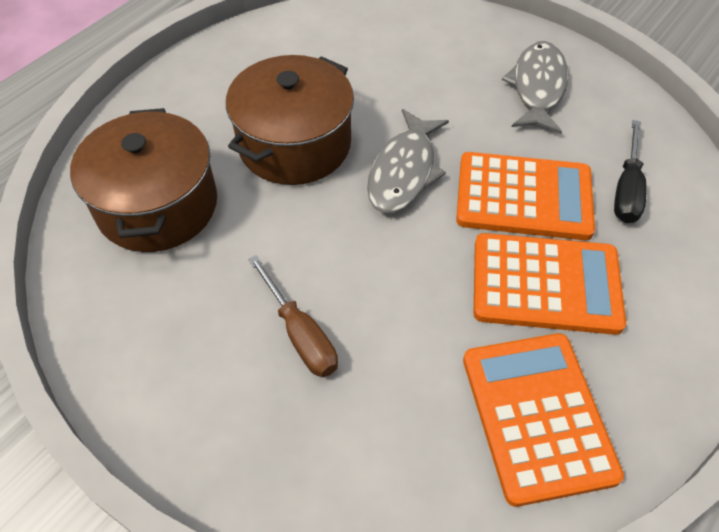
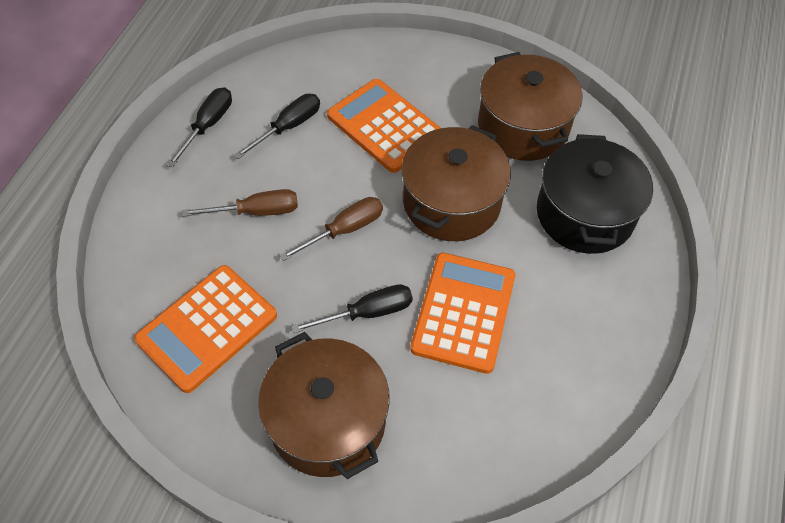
black pot: none = 0 -> [537,134,653,254] = 1
black screwdriver: [614,120,646,223] = 1 -> [167,87,232,167] [234,94,320,159] [291,284,413,333] = 3
brown pot: [70,108,217,252] [226,55,354,185] = 2 -> [258,332,390,479] [402,125,511,241] [478,52,583,161] = 3
brown screwdriver: [248,255,338,377] = 1 -> [182,189,298,217] [279,197,383,261] = 2
grey fish: [367,109,449,213] [502,41,568,134] = 2 -> none = 0

